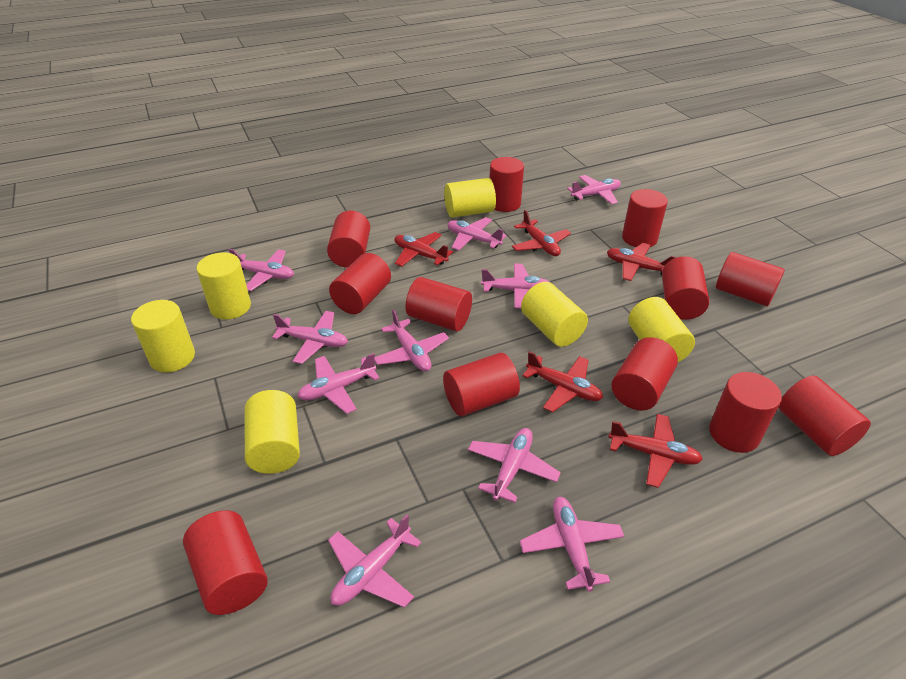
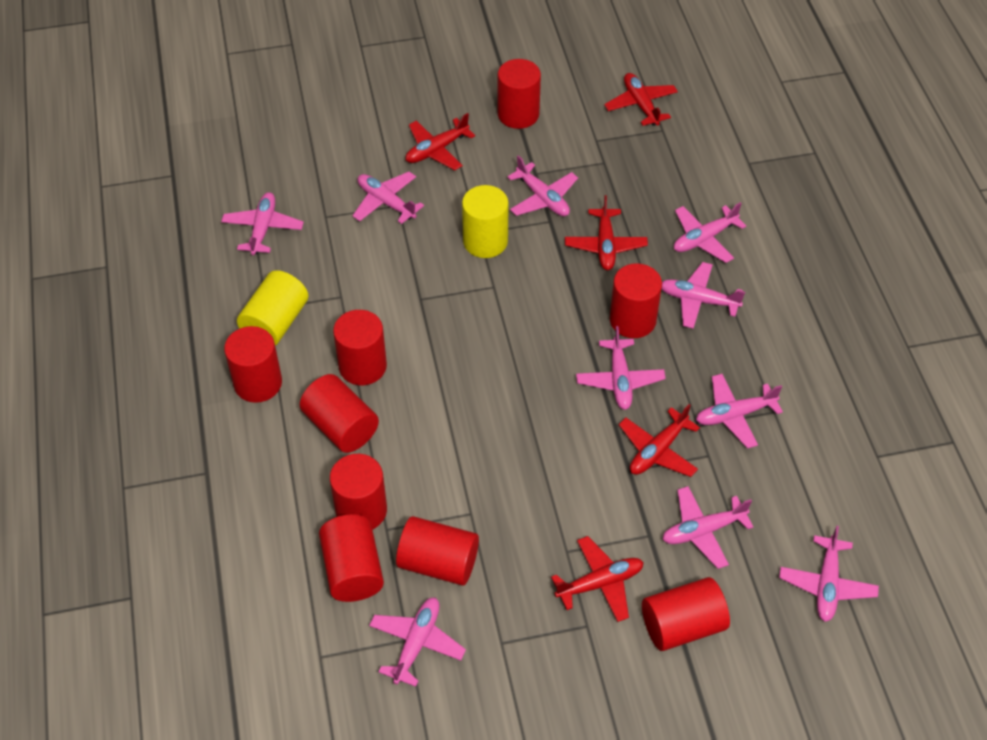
red cylinder: [183,510,268,615] [327,211,370,268] [329,253,391,314] [405,277,472,331] [443,353,520,417] [490,157,524,212] [612,337,678,410] [622,189,668,247] [662,256,709,320] [709,372,782,453] [716,252,785,306] [779,376,871,456] = 12 -> [224,326,282,403] [300,374,379,453] [319,514,384,602] [330,454,387,530] [333,310,387,385] [396,516,479,586] [497,59,541,129] [610,263,662,338] [642,577,730,651] = 9
yellow cylinder: [131,300,195,372] [196,252,251,319] [245,390,300,474] [444,178,496,218] [521,282,588,347] [628,297,695,362] = 6 -> [237,270,308,346] [462,185,509,258] = 2

